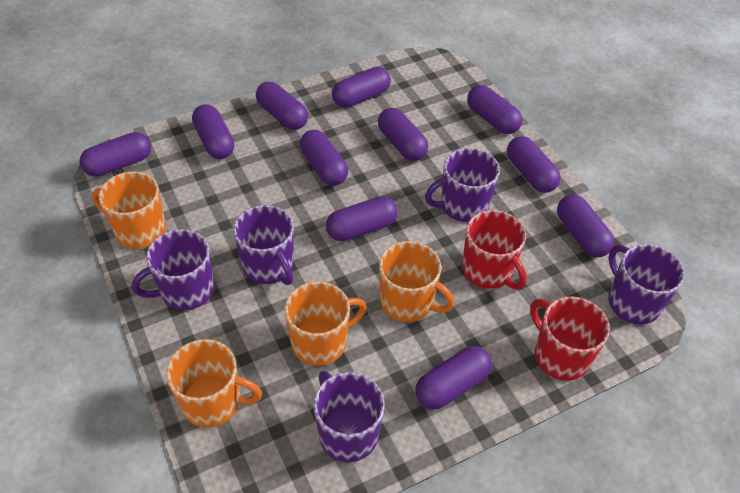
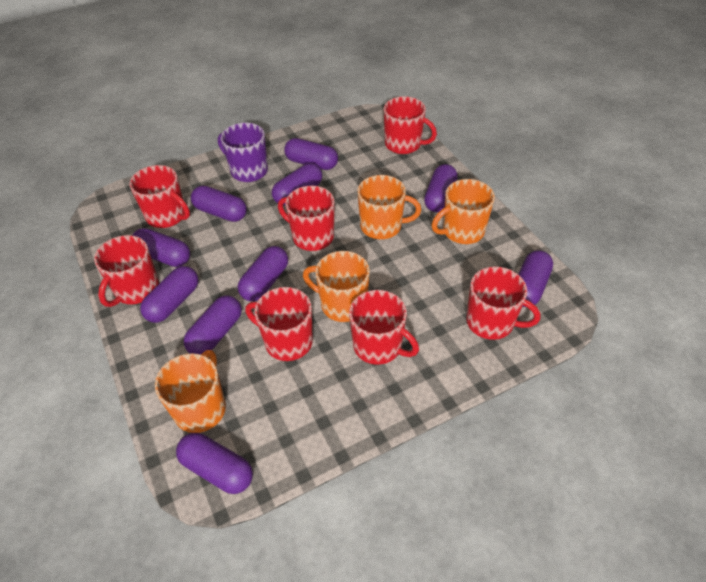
purple capsule: [80,132,151,177] [192,104,234,159] [256,82,308,130] [300,130,348,186] [326,196,398,241] [332,67,391,108] [378,108,428,161] [415,346,492,409] [467,85,522,134] [507,136,561,193] [557,195,614,257] = 11 -> [132,228,190,267] [140,266,199,323] [176,433,253,494] [183,295,242,355] [191,185,247,222] [238,246,288,301] [272,163,322,206] [284,138,338,170] [424,164,458,212] [518,250,553,307] = 10
purple mug: [132,229,214,310] [233,205,294,285] [313,371,385,462] [425,148,500,222] [608,244,684,325] = 5 -> [218,123,268,182] = 1
red mug: [462,210,527,290] [530,296,610,381] = 2 -> [94,235,159,307] [130,165,190,228] [245,287,313,361] [278,186,334,251] [349,290,419,365] [384,96,437,154] [466,266,541,340] = 7

